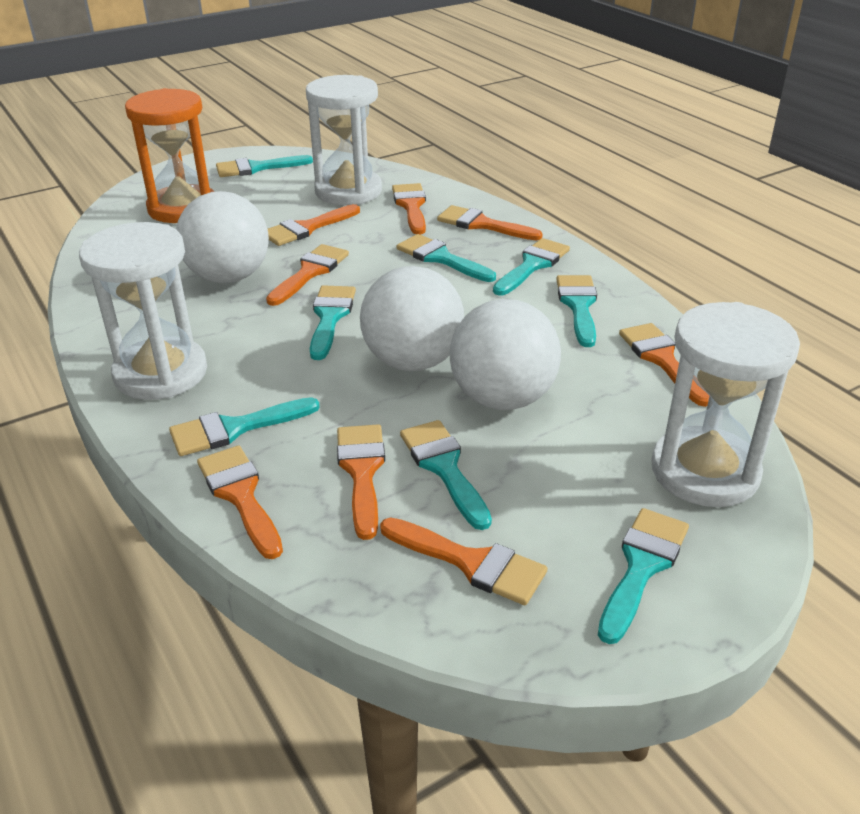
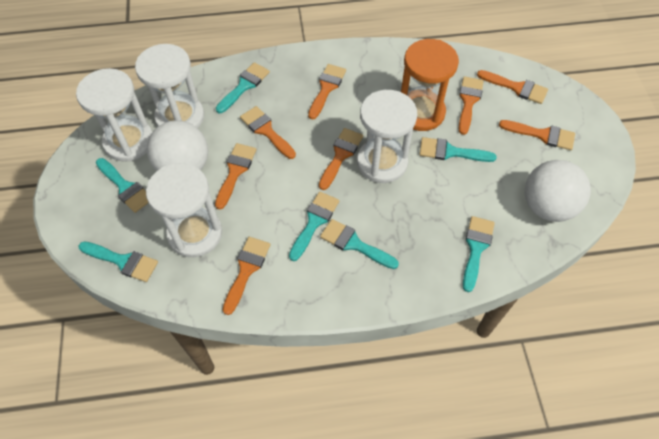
turquoise brush: [169,397,320,456] [216,155,313,177] [310,285,356,360] [397,234,496,282] [400,420,492,530] [493,238,570,296] [556,275,597,347] [598,508,689,644] = 8 -> [79,241,158,282] [96,158,148,213] [216,62,270,113] [289,192,339,261] [320,219,399,269] [419,137,497,162] [463,216,495,292] = 7
white ball: [176,191,269,283] [360,266,464,371] [450,299,561,410] = 3 -> [147,120,208,171] [525,160,591,222] = 2
white hourglass: [79,222,207,400] [306,75,382,205] [651,302,800,507] = 3 -> [76,68,152,162] [135,44,204,128] [146,163,222,257] [357,90,417,183] = 4

